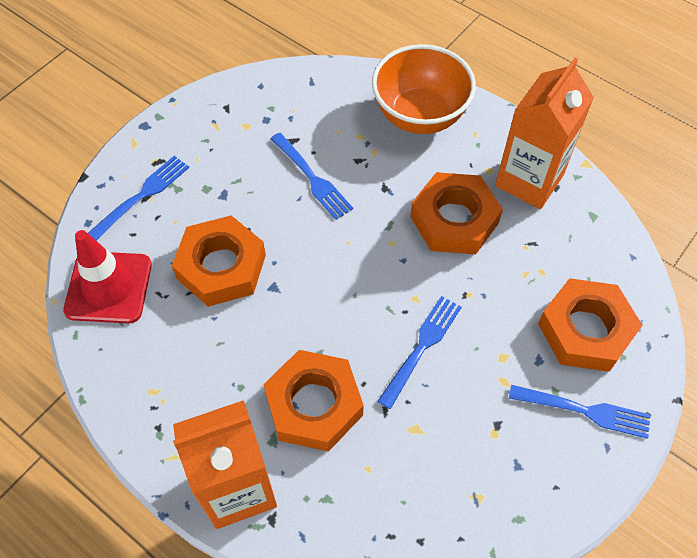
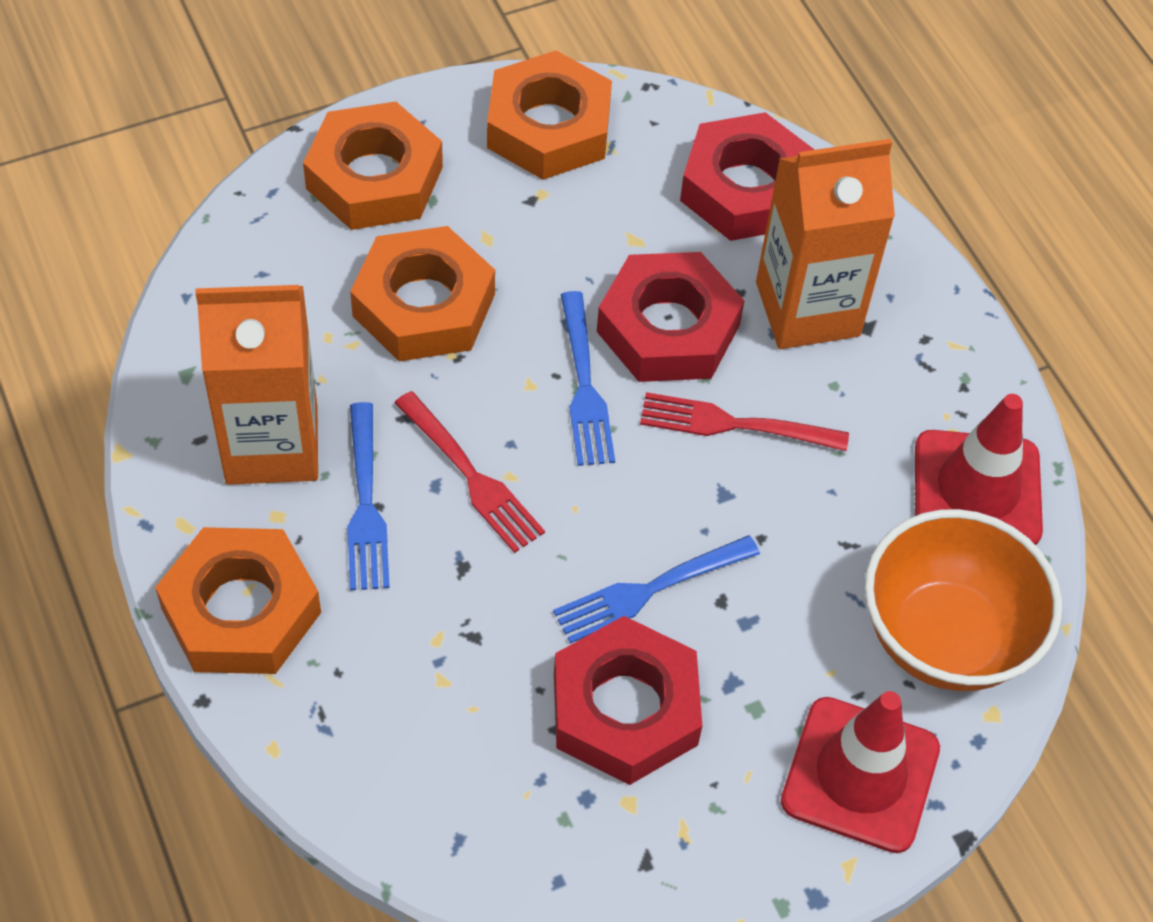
blue fork: [88,156,189,241] [270,133,353,220] [378,296,462,409] [509,385,651,439] = 4 -> [347,402,390,591] [553,535,760,644] [561,291,615,466] = 3
red fork: none = 0 -> [394,391,545,553] [640,392,849,451] = 2
red nut: none = 0 -> [554,616,702,785] [597,252,744,382] [680,112,815,241] = 3
red traffic cone: [63,230,152,323] = 1 -> [781,691,940,853] [915,394,1043,545] = 2

